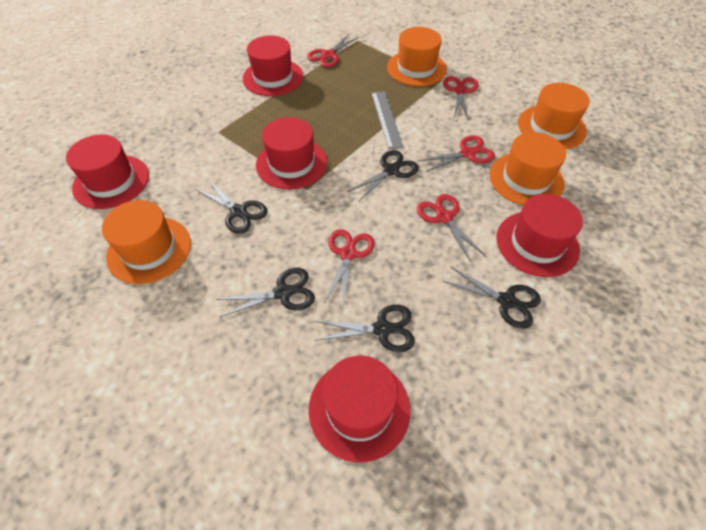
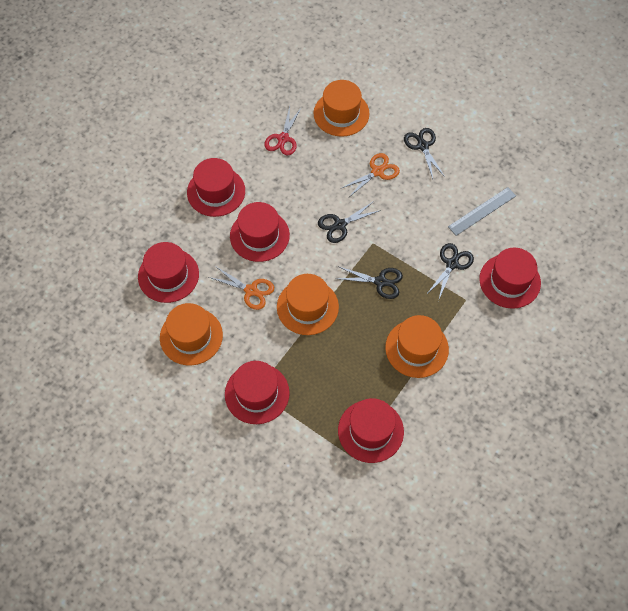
black scissors: [195,180,268,234] [217,268,315,317] [315,305,415,352] [347,150,419,201] [443,266,541,329] = 5 -> [318,201,381,243] [336,267,403,299] [404,128,445,179] [426,243,474,301] = 4
orange scissors: none = 0 -> [209,266,274,310] [340,153,400,198] = 2
red hat: [66,134,149,209] [243,36,304,96] [256,117,327,189] [309,356,411,462] [497,194,583,277] = 5 -> [138,242,199,303] [187,158,245,217] [225,361,290,424] [230,202,290,262] [338,398,404,463] [479,248,541,309] = 6
red scissors: [307,34,359,67] [324,229,375,307] [417,194,486,262] [418,136,495,172] [443,76,479,119] = 5 -> [264,106,302,156] = 1

